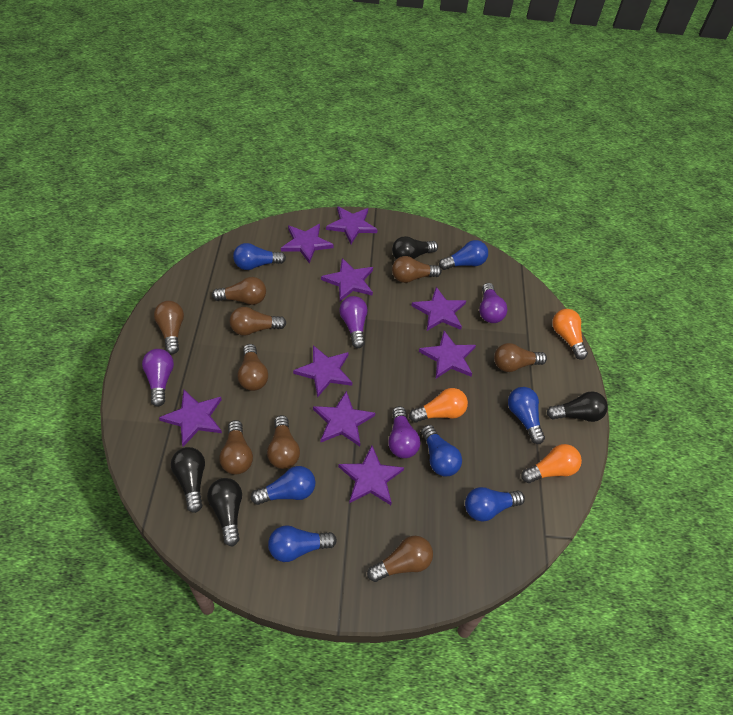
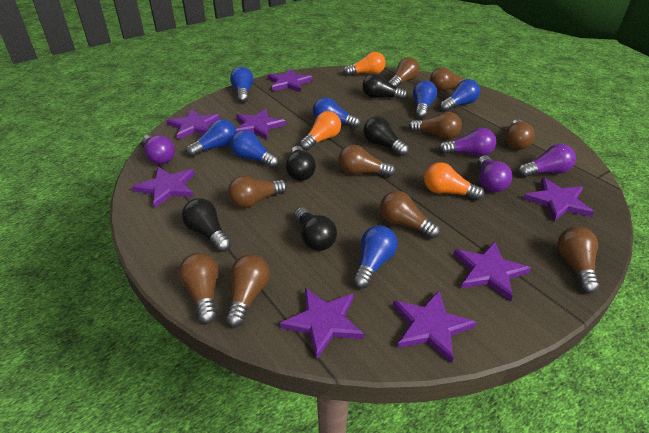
black light bulb: [171,447,205,513] [207,478,242,547] [392,236,438,259] [547,391,608,422] = 4 -> [182,198,231,252] [286,146,316,181] [294,207,337,251] [362,73,408,100] [363,117,409,156] = 5
brown light bulb: [154,301,184,354] [212,277,266,305] [219,420,253,474] [230,307,286,336] [237,344,268,391] [267,415,300,469] [367,536,433,582] [392,256,442,283] [494,343,547,372] = 9 -> [178,253,218,324] [226,254,270,327] [228,176,287,208] [338,145,396,177] [380,191,440,239] [389,57,420,87] [409,112,462,139] [430,67,468,91] [505,119,535,150] [557,227,600,294] = 10
purple star: [159,390,222,446] [281,224,334,264] [293,345,352,398] [313,391,375,446] [321,258,373,301] [326,206,378,244] [338,446,404,505] [411,287,466,331] [419,331,476,378] = 9 -> [132,167,194,208] [167,109,220,139] [236,109,286,140] [268,69,312,92] [280,288,364,360] [393,290,476,363] [453,242,531,301] [523,177,594,221] = 8

